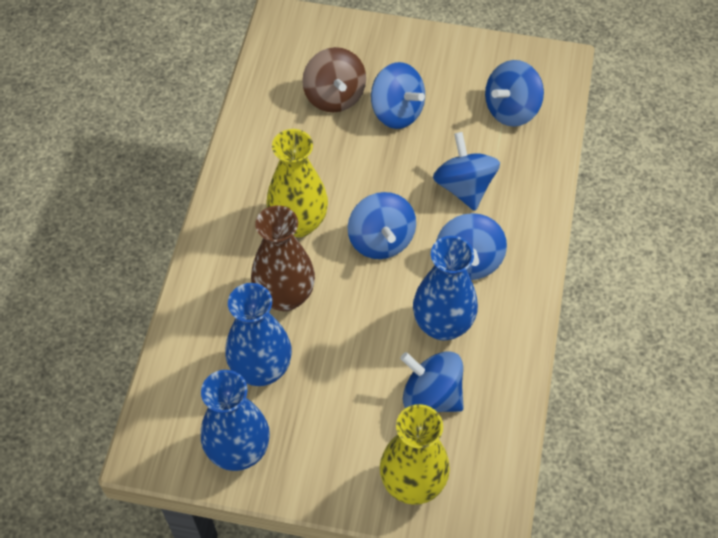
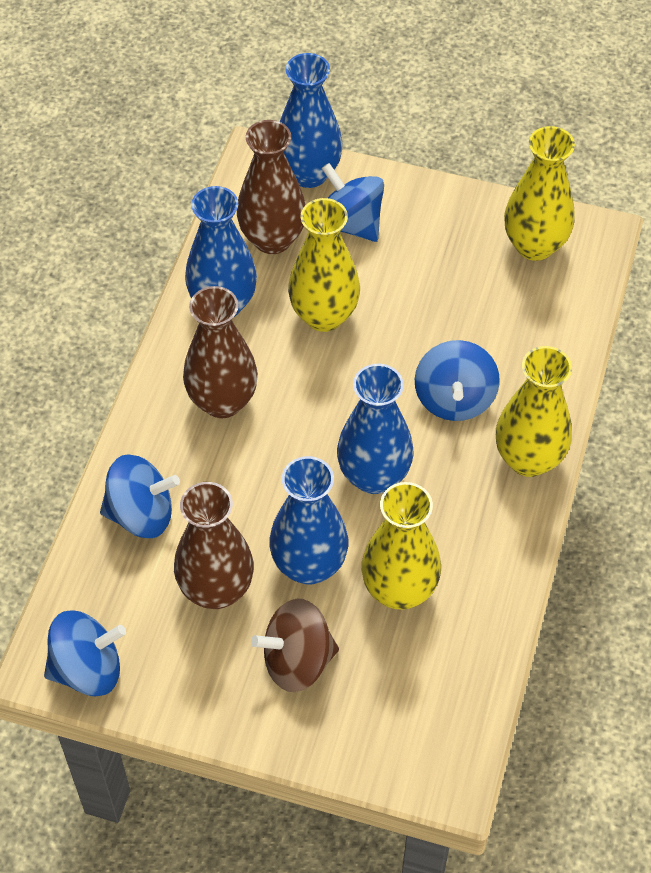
blue spinning top: [348,192,416,259] [371,62,425,129] [400,351,464,412] [433,132,500,211] [436,213,507,280] [485,60,544,127] = 6 -> [44,611,126,696] [100,454,180,538] [322,163,384,242] [415,340,500,421] = 4
blue vase: [201,370,270,471] [225,283,292,386] [413,236,478,340] = 3 -> [185,186,257,317] [269,456,348,584] [280,53,343,188] [337,364,414,494] = 4
brown vase: [251,205,315,311] = 1 -> [174,482,254,609] [183,286,258,418] [237,120,306,254] = 3
yellow vase: [267,129,328,237] [380,404,450,505] = 2 -> [288,198,360,332] [361,482,441,610] [496,346,572,477] [504,126,575,261] = 4

